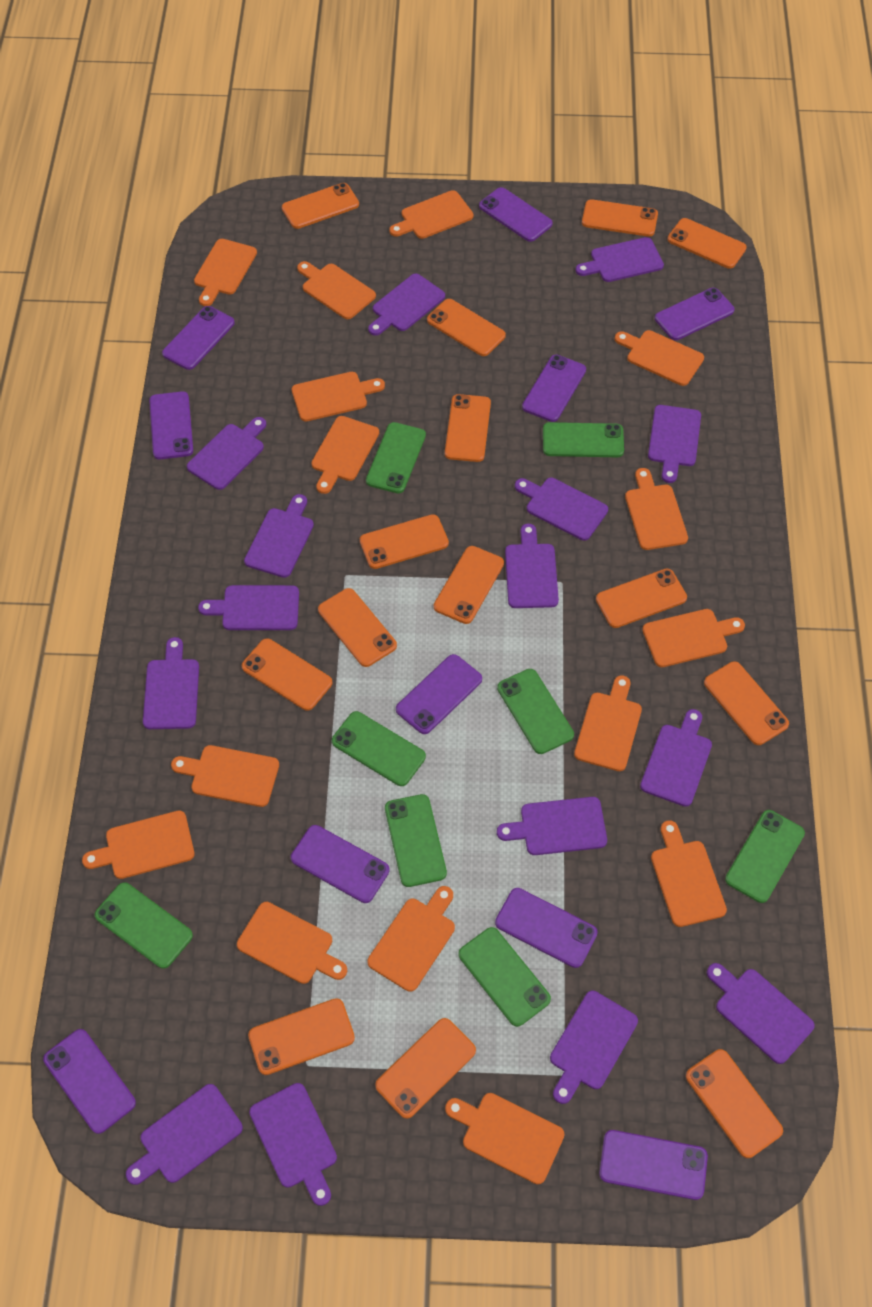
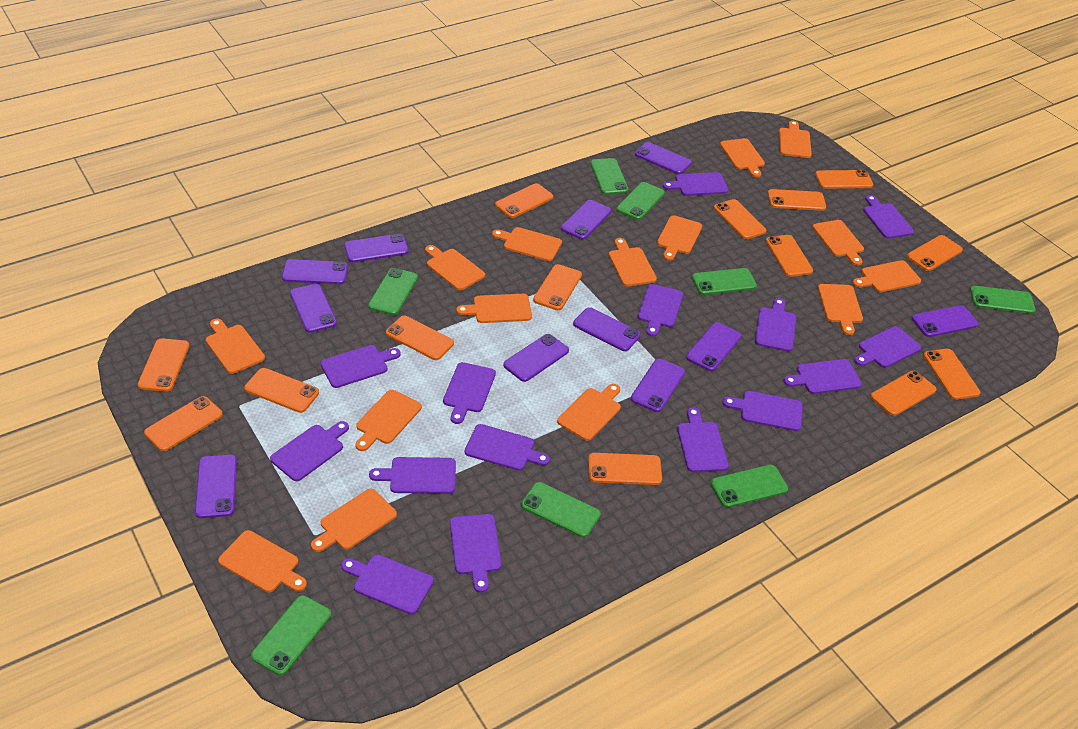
purple phone: [43,1029,136,1134] [149,391,193,459] [162,306,235,370] [291,825,390,903] [396,654,482,734] [479,187,553,242] [495,888,598,968] [522,355,586,422] [599,1130,708,1200] [655,288,735,340] = 10 -> [195,455,237,518] [282,259,348,284] [290,284,337,333] [344,234,409,262] [503,334,569,382] [561,200,611,239] [573,307,641,351] [631,359,685,412] [635,142,692,174] [686,322,741,371] [912,305,978,337] = 11

